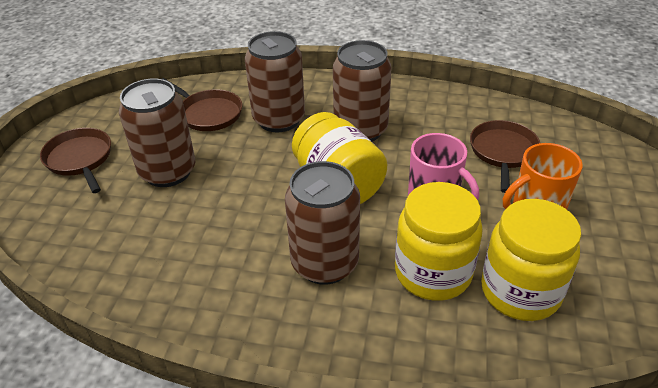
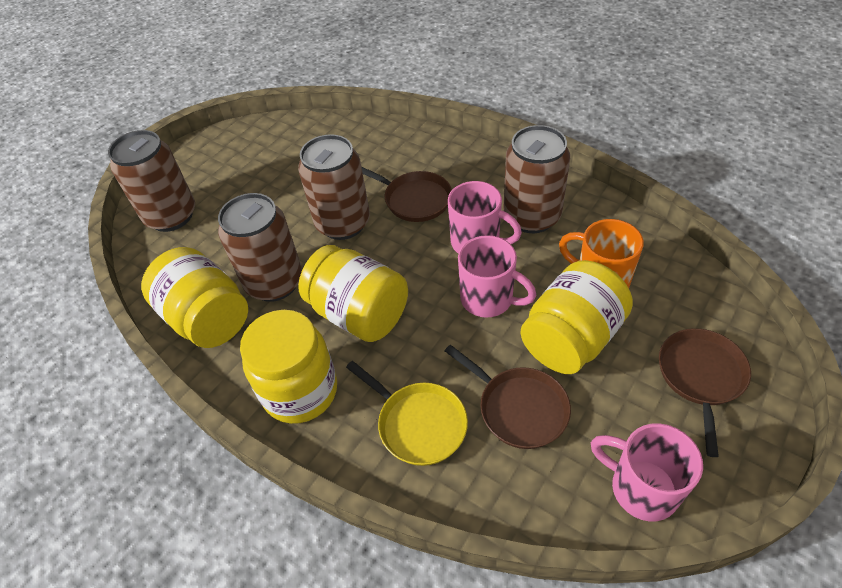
pink mug: [408,133,479,200] = 1 -> [448,181,522,254] [458,235,537,318] [591,423,703,521] = 3
yellow jar: [292,112,387,204] [395,182,483,301] [481,199,581,321] = 3 -> [141,247,248,348] [240,310,337,424] [298,245,408,342] [520,260,633,374] = 4
yellow pan: none = 0 -> [346,361,468,466] = 1

